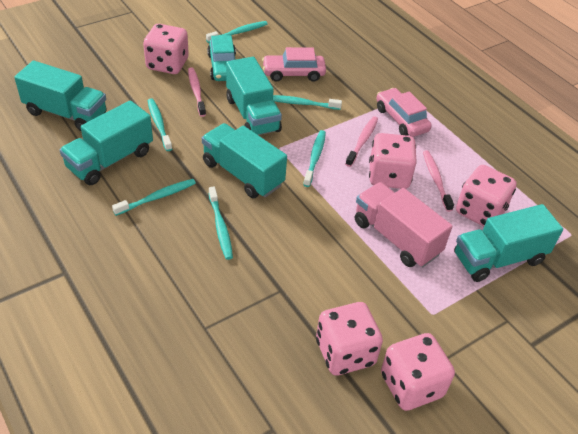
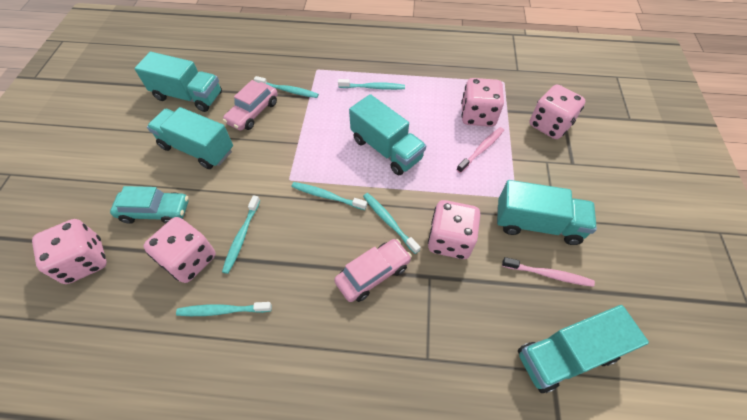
pink toothbrush: [188,67,206,117] [345,116,378,167] [423,150,454,212] = 3 -> [456,127,504,173] [502,257,595,287] = 2
pink truck: [355,182,452,267] = 1 -> none = 0

